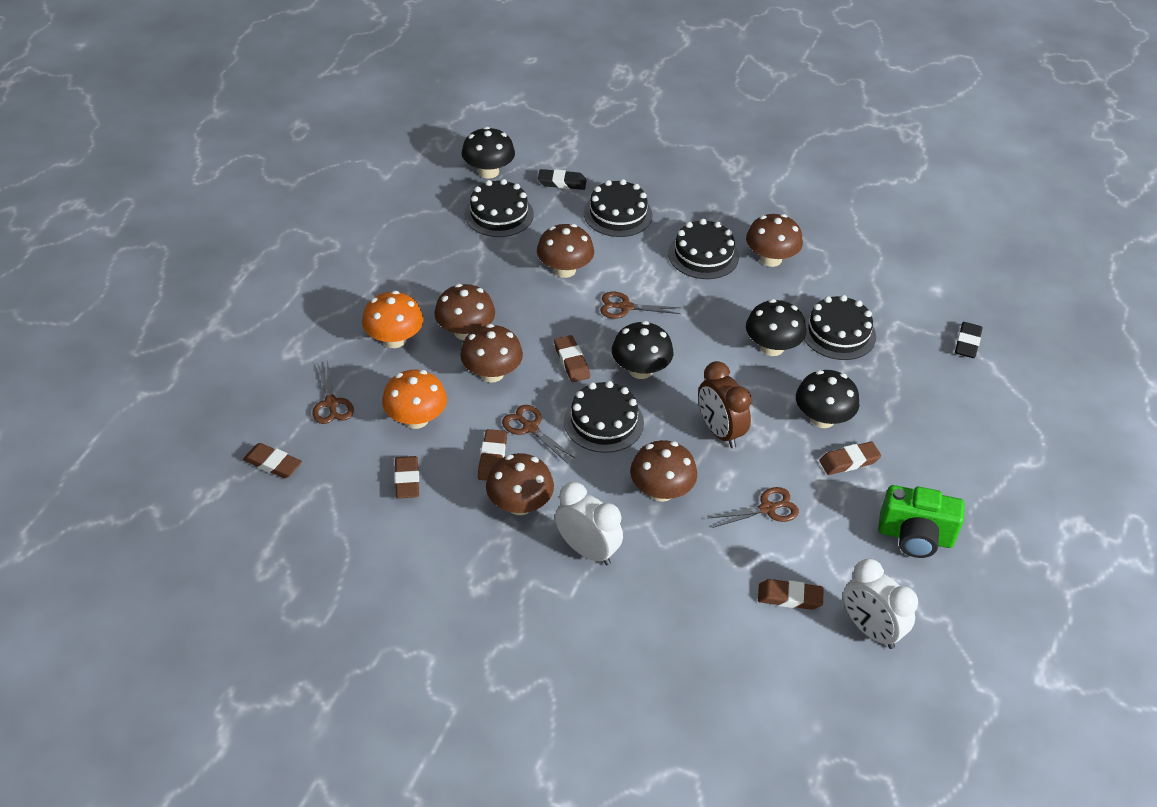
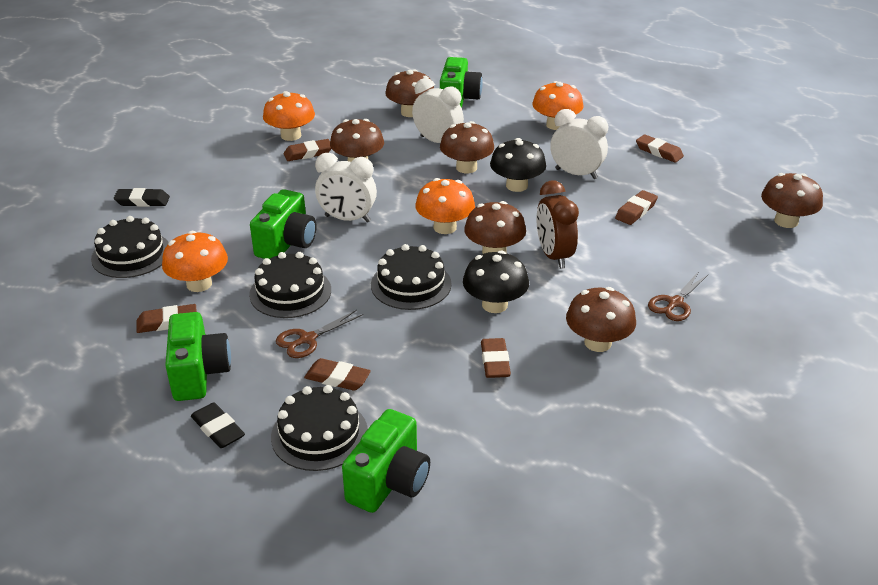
black cake: [464,179,534,237] [564,381,644,453] [584,179,653,237] [668,219,739,279] [804,295,876,360] = 5 -> [91,216,168,278] [249,252,331,318] [271,385,368,471] [371,244,452,310] = 4
black mushroom: [461,127,515,179] [612,321,673,379] [746,299,806,356] [796,370,859,428] = 4 -> [463,250,529,313] [490,138,546,192] = 2
brown scissors: [313,360,354,424] [502,405,576,463] [600,292,681,319] [709,487,799,528] = 4 -> [276,310,363,358] [648,271,709,321] = 2
green camera: [878,485,965,558] = 1 -> [165,312,231,401] [250,189,317,259] [342,409,430,513] [440,57,483,108] = 4
orange mushroom: [362,291,424,348] [382,369,447,429] = 2 -> [162,231,228,292] [263,91,315,141] [415,178,475,234] [532,81,583,130] = 4
white clock: [555,482,623,565] [843,559,918,649] = 2 -> [315,153,377,222] [412,78,464,143] [550,109,608,179] = 3

